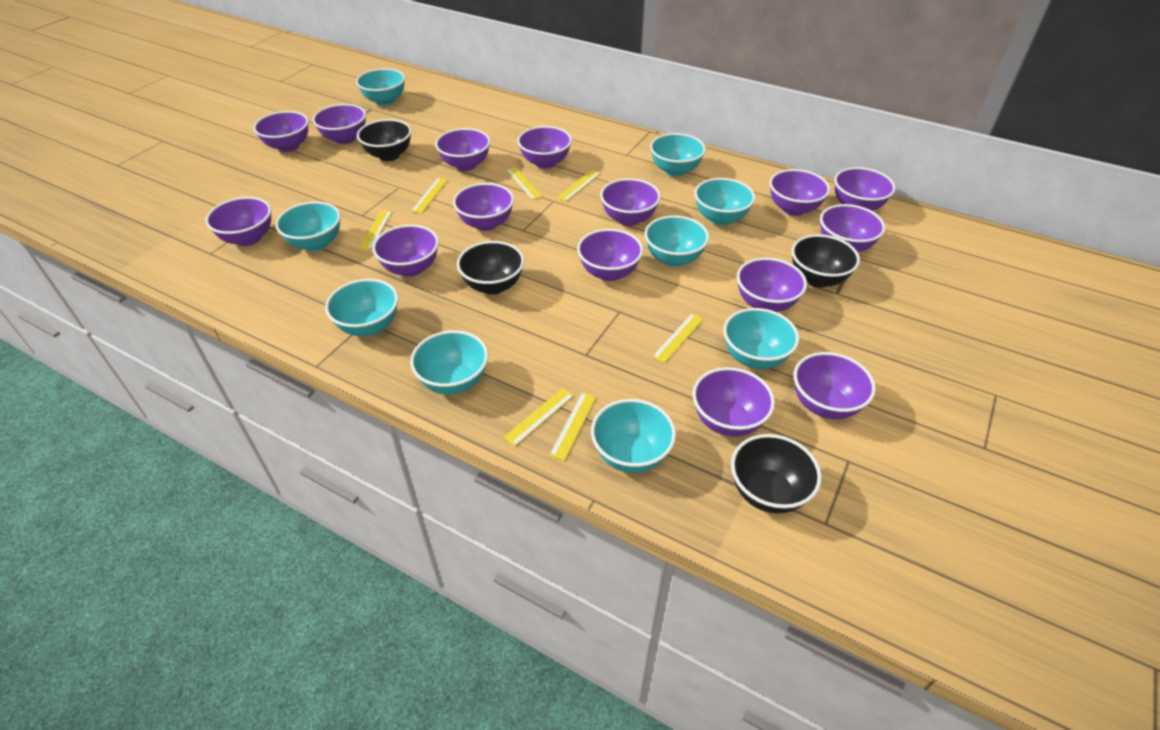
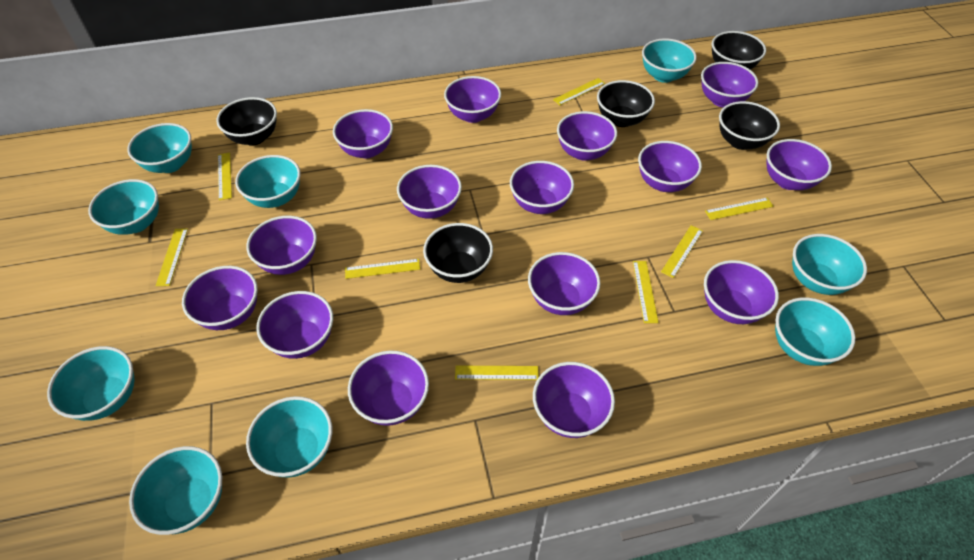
black bowl: [357,119,412,161] [457,241,524,295] [731,434,822,514] [791,234,860,288] = 4 -> [216,97,277,146] [423,223,493,283] [597,80,655,127] [712,31,766,70] [719,101,780,150] = 5
yellow ruler: [358,210,392,251] [411,178,448,214] [503,388,574,447] [506,167,542,200] [549,392,597,461] [556,170,601,202] [652,313,704,363] = 7 -> [156,229,188,286] [218,152,232,200] [345,259,420,279] [455,366,539,380] [553,78,605,105] [633,261,659,323] [661,225,703,278] [705,198,774,220] = 8

